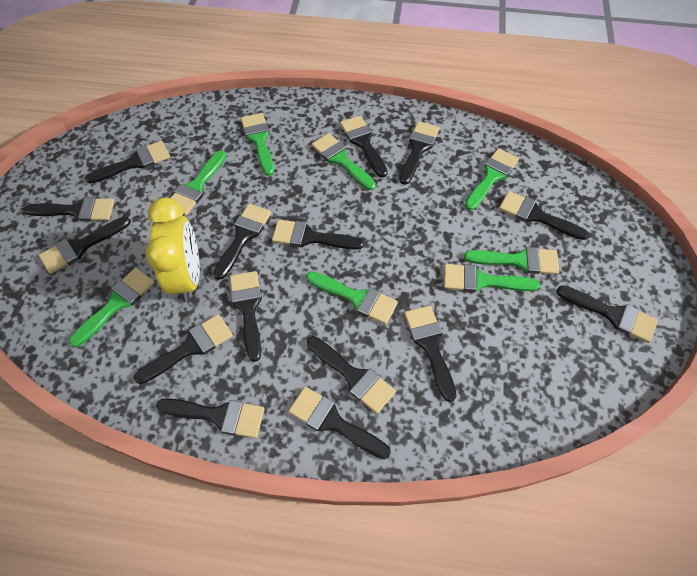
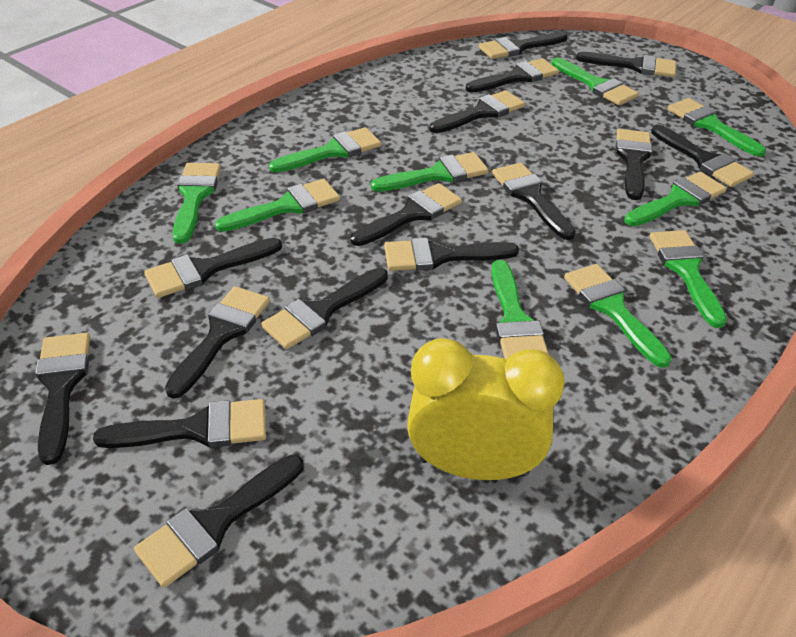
green brush: [69,268,155,347] [170,150,226,215] [241,113,274,176] [306,271,398,325] [311,133,376,190] [444,264,540,292] [464,247,559,274] [465,148,519,210] = 8 -> [172,163,221,244] [215,179,340,232] [269,127,381,173] [371,152,489,192] [491,260,549,359] [551,57,639,105] [564,264,672,368] [624,172,727,226] [650,230,727,328] [668,98,766,157] = 10

